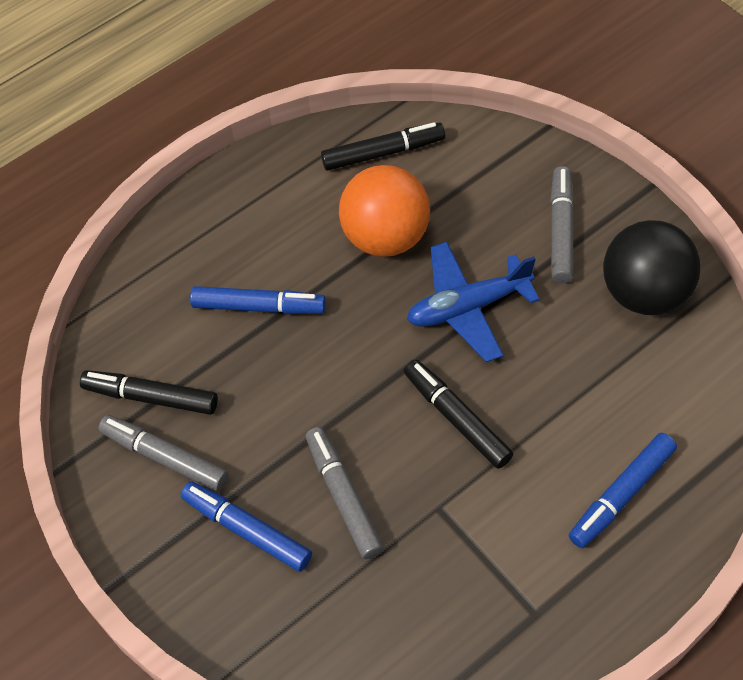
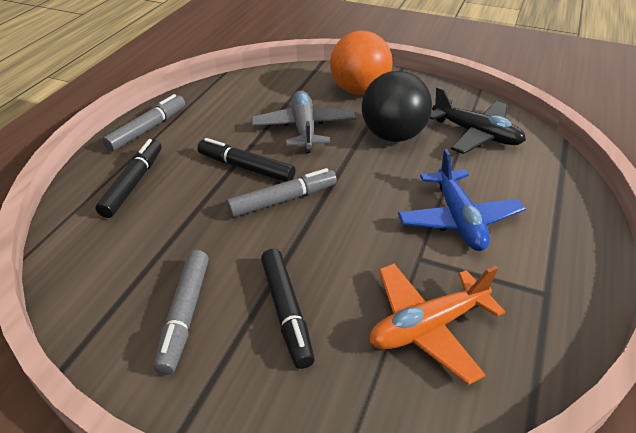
black plane: none = 0 -> [430,87,526,154] = 1
blue marker: [181,481,312,572] [190,286,326,314] [569,433,677,548] = 3 -> none = 0
grey plane: none = 0 -> [252,90,356,153] = 1
orange plane: none = 0 -> [369,263,505,385] = 1

